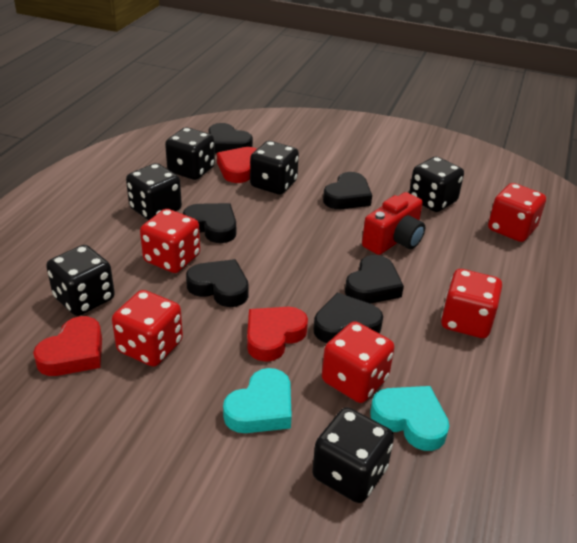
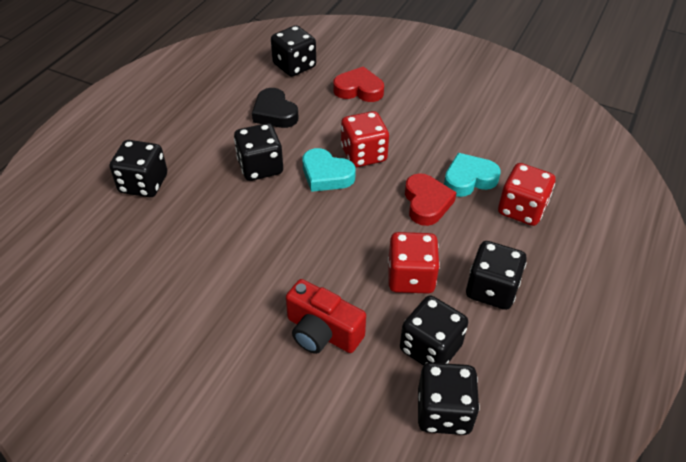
black heart: [183,203,236,243] [186,259,249,307] [208,123,253,154] [313,293,383,343] [323,172,372,209] [345,255,404,304] = 6 -> [252,88,299,128] = 1
red dice: [112,290,183,367] [140,209,200,273] [322,321,395,403] [441,269,502,338] [488,183,546,242] = 5 -> [341,111,389,167] [388,232,440,294] [498,163,555,226] = 3
red heart: [33,316,102,376] [217,147,257,183] [247,307,308,362] = 3 -> [334,66,384,102] [405,173,457,226] = 2

